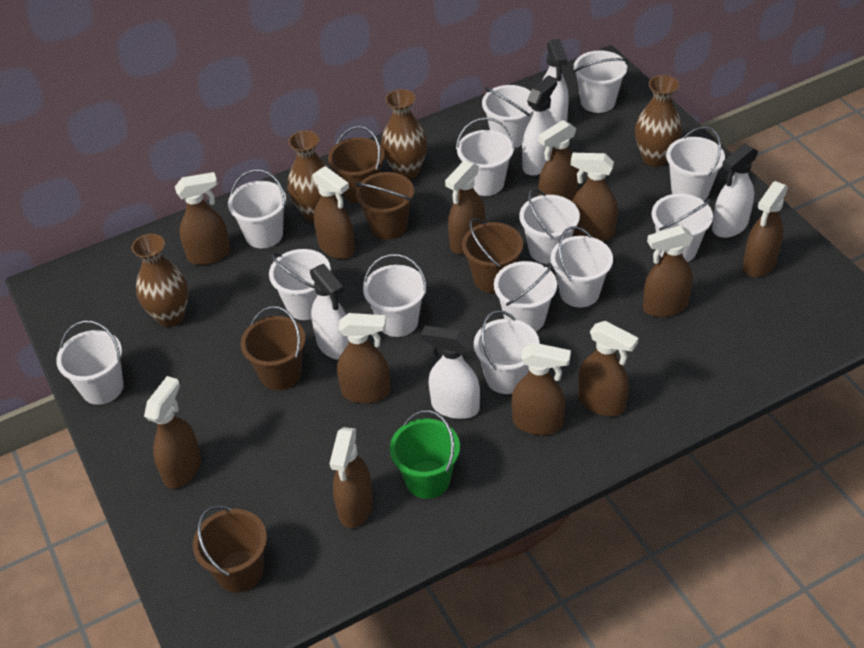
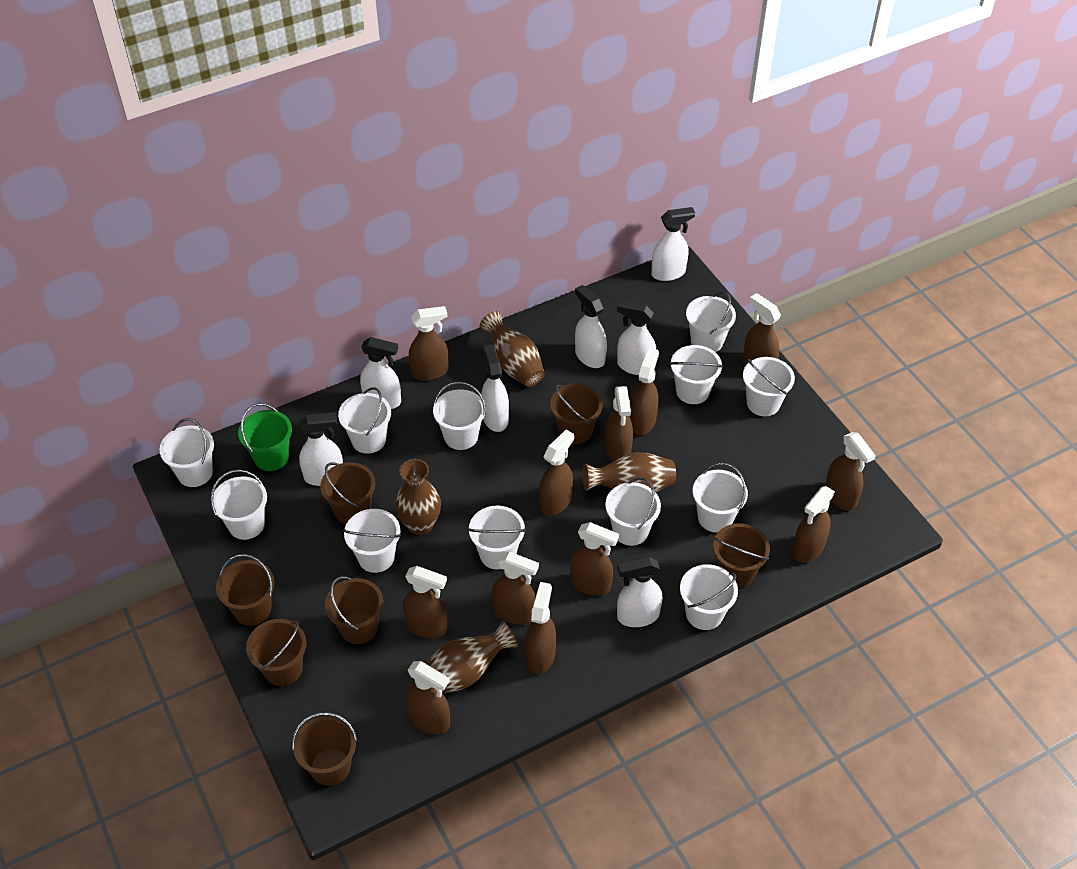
brown bucket: [193,505,267,593] [241,306,306,390] [328,126,385,203] [356,172,414,240] [462,218,523,293] = 5 -> [216,554,274,626] [246,619,306,686] [292,712,357,786] [320,462,376,524] [325,576,383,644] [550,384,603,444] [713,523,770,588] = 7
white bucket: [56,320,123,405] [228,169,286,248] [269,249,331,320] [363,254,427,337] [456,117,515,196] [474,310,540,394] [482,85,534,148] [494,261,557,332] [520,189,580,264] [551,226,613,307] [573,50,628,113] [652,194,713,262] [666,127,725,201] = 13 -> [159,418,214,487] [211,469,267,540] [338,387,391,454] [343,509,401,573] [433,382,486,450] [468,505,526,570] [605,477,661,546] [670,345,723,404] [680,564,738,630] [686,292,736,352] [693,463,748,533] [743,357,795,416] = 12
white spray bottle: [310,264,349,360] [421,326,480,419] [522,75,557,176] [543,39,569,125] [712,144,758,238] = 5 -> [299,412,343,486] [360,337,401,409] [481,344,509,432] [575,285,607,368] [617,301,656,375] [617,557,663,627] [651,207,695,281] = 7

